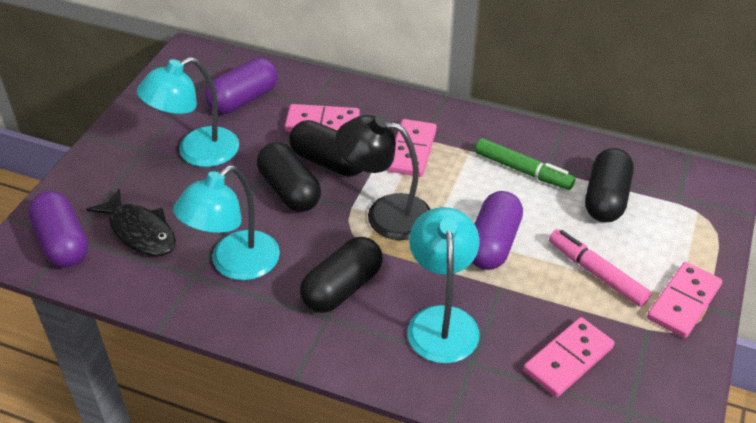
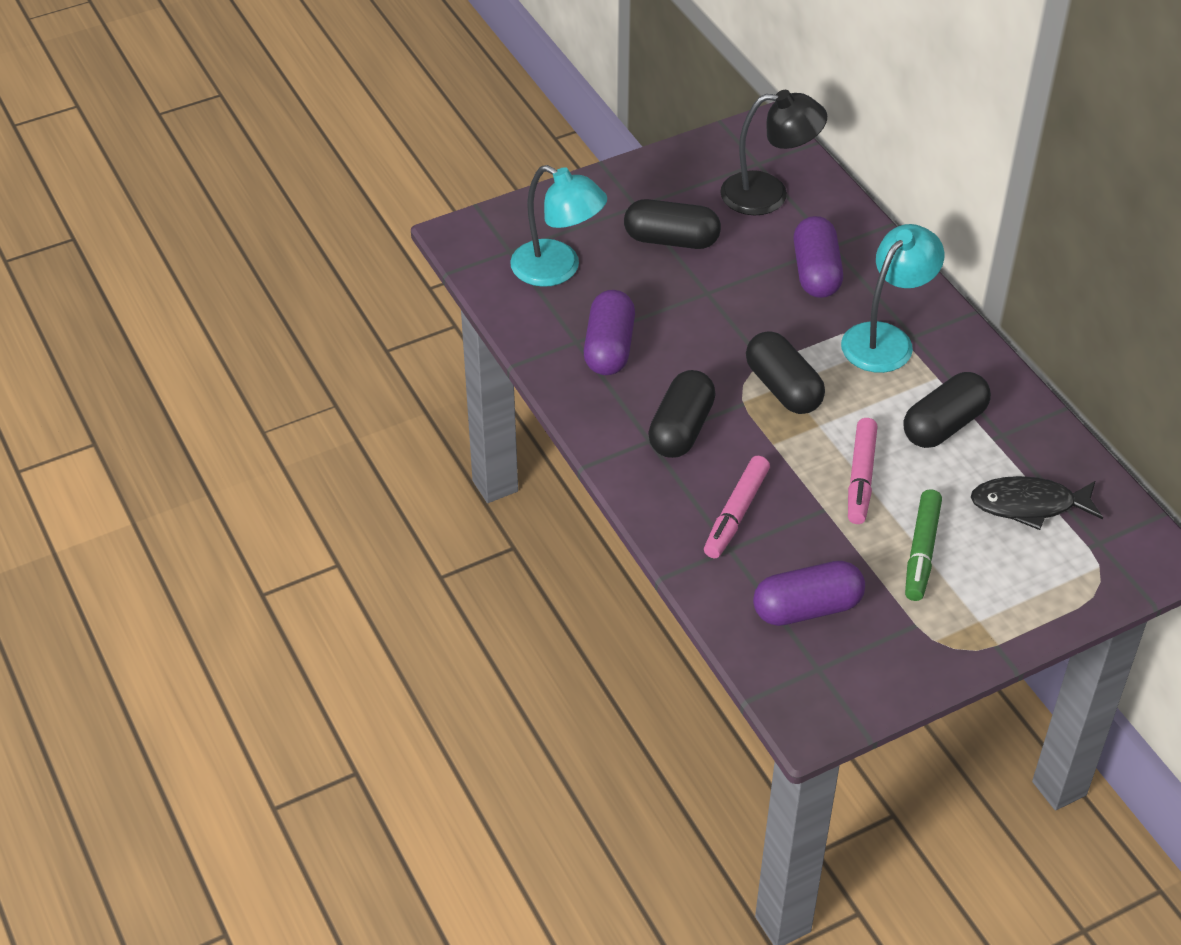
pink domino: [285,104,360,132] [387,119,437,177] [523,317,615,397] [647,262,722,338] = 4 -> none = 0
pink marker: [549,229,651,307] = 1 -> [704,456,770,558] [848,418,877,524] = 2
turquoise lamp: [137,57,239,167] [173,165,280,280] [407,207,480,364] = 3 -> [510,165,607,287] [841,224,944,373] = 2

